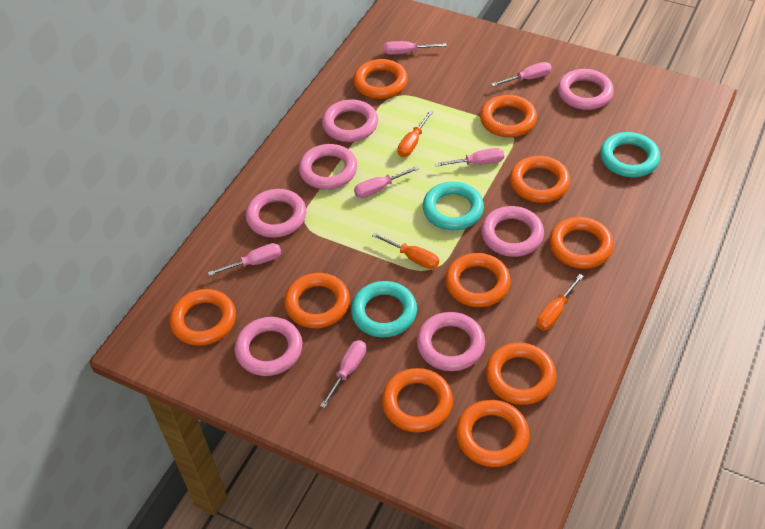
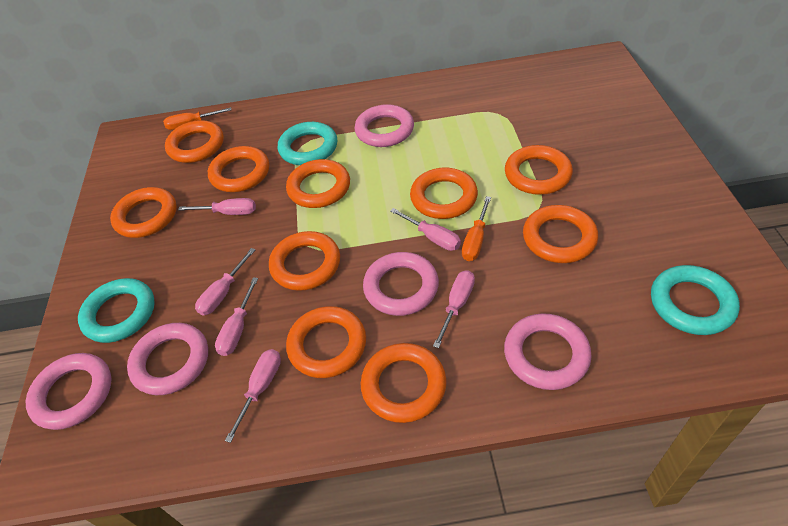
orange screwdriver: [372,232,439,269] [398,110,433,157] [537,274,584,330] = 3 -> [163,107,232,130] [462,196,491,261] = 2
pink ring: [235,317,302,376] [246,189,306,238] [299,144,357,190] [322,99,378,142] [417,312,485,371] [481,206,544,257] [558,69,614,110] = 7 -> [26,353,112,430] [127,323,208,395] [355,104,414,147] [363,252,439,316] [504,313,592,390] = 5

